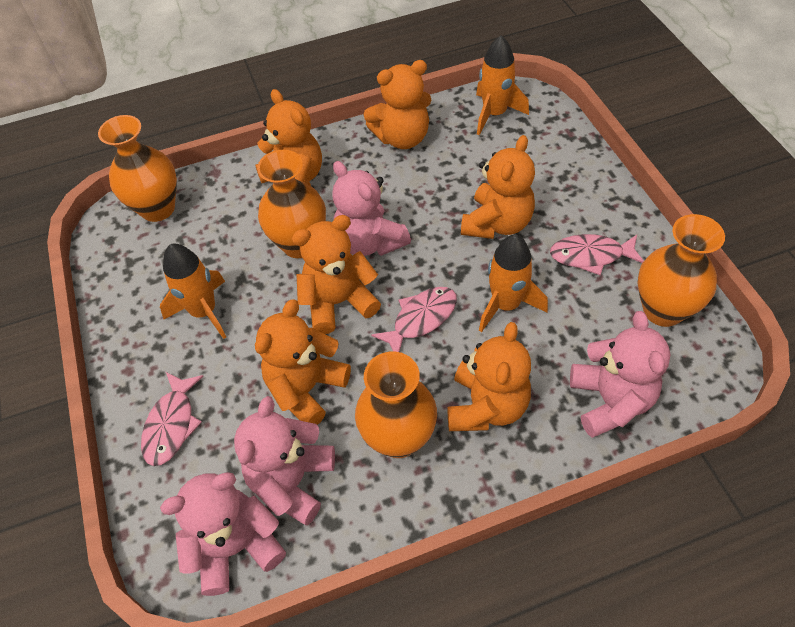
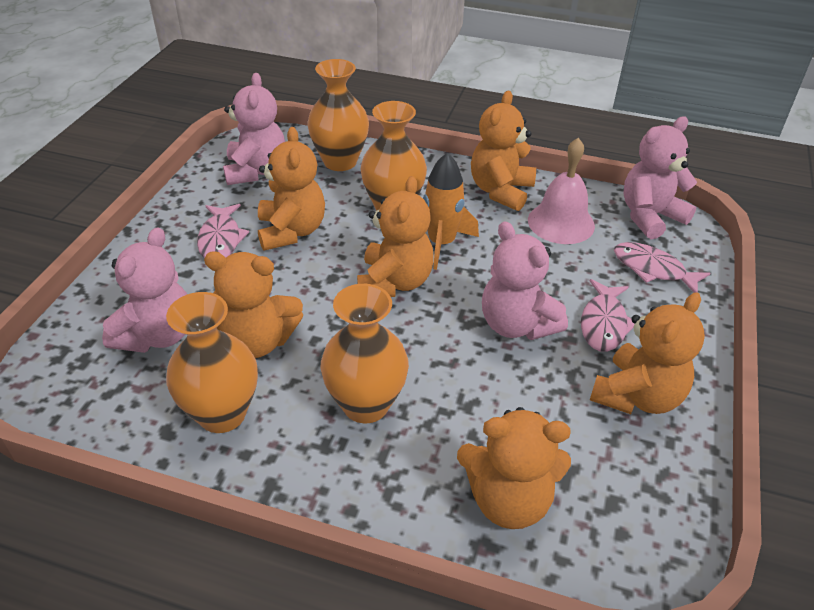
orange rocket: [160,244,226,339] [476,35,529,135] [479,234,548,332] = 3 -> [423,153,479,270] = 1
pink bell: none = 0 -> [528,138,595,244] = 1

